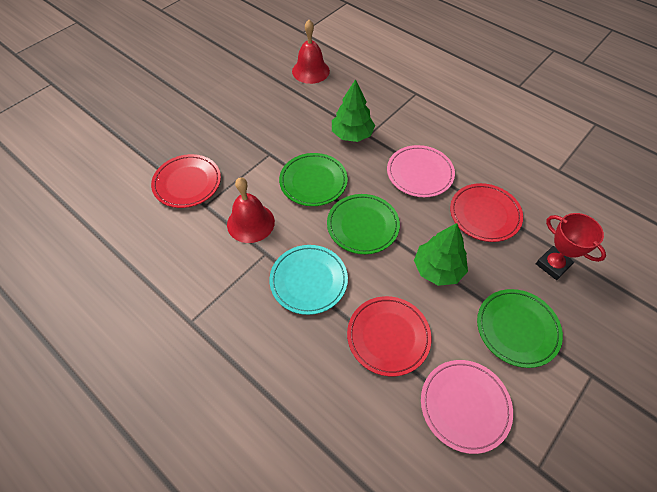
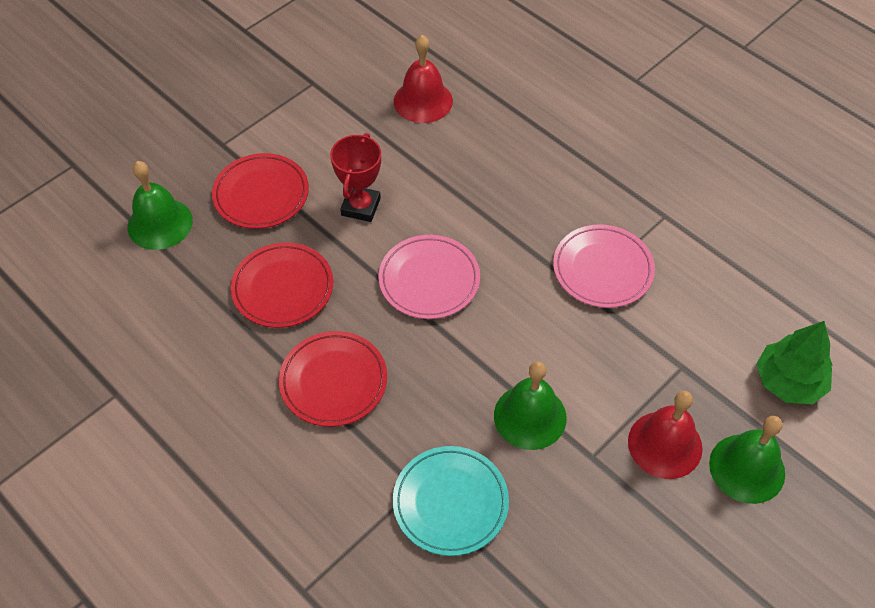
green bell: none = 0 -> [128,161,193,250] [494,361,567,450] [709,416,785,504] = 3
green plate: [279,153,348,206] [327,194,400,254] [477,289,563,368] = 3 -> none = 0
green tree: [332,79,375,142] [414,223,468,286] = 2 -> [756,321,832,404] = 1

